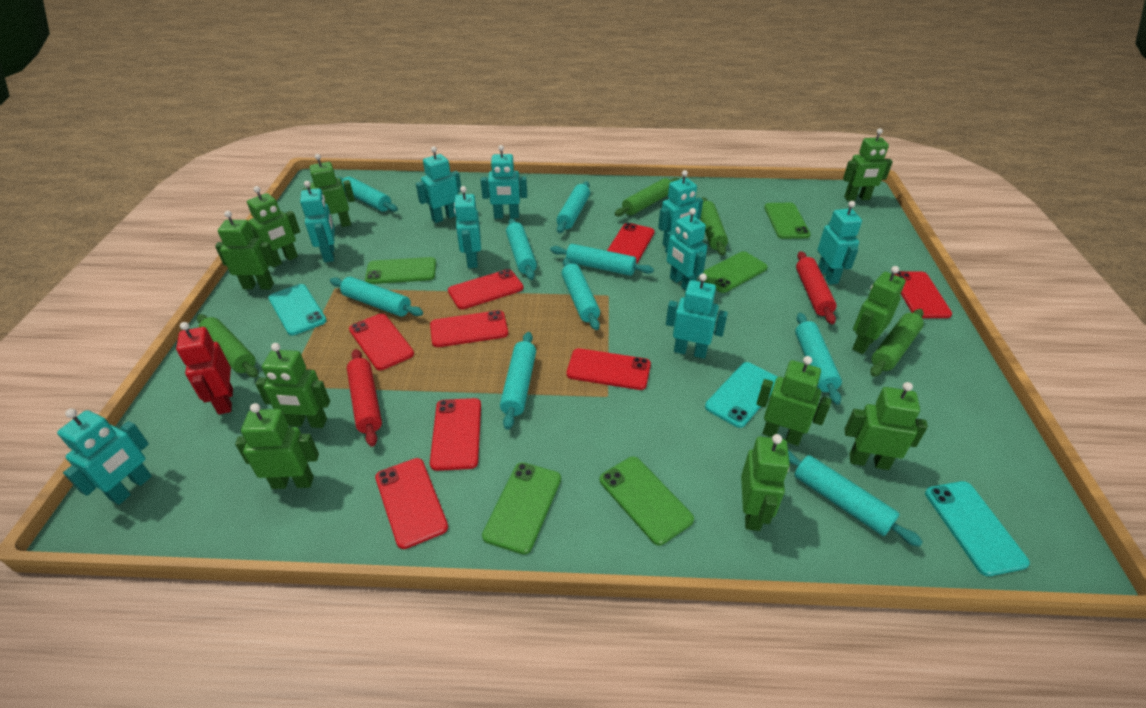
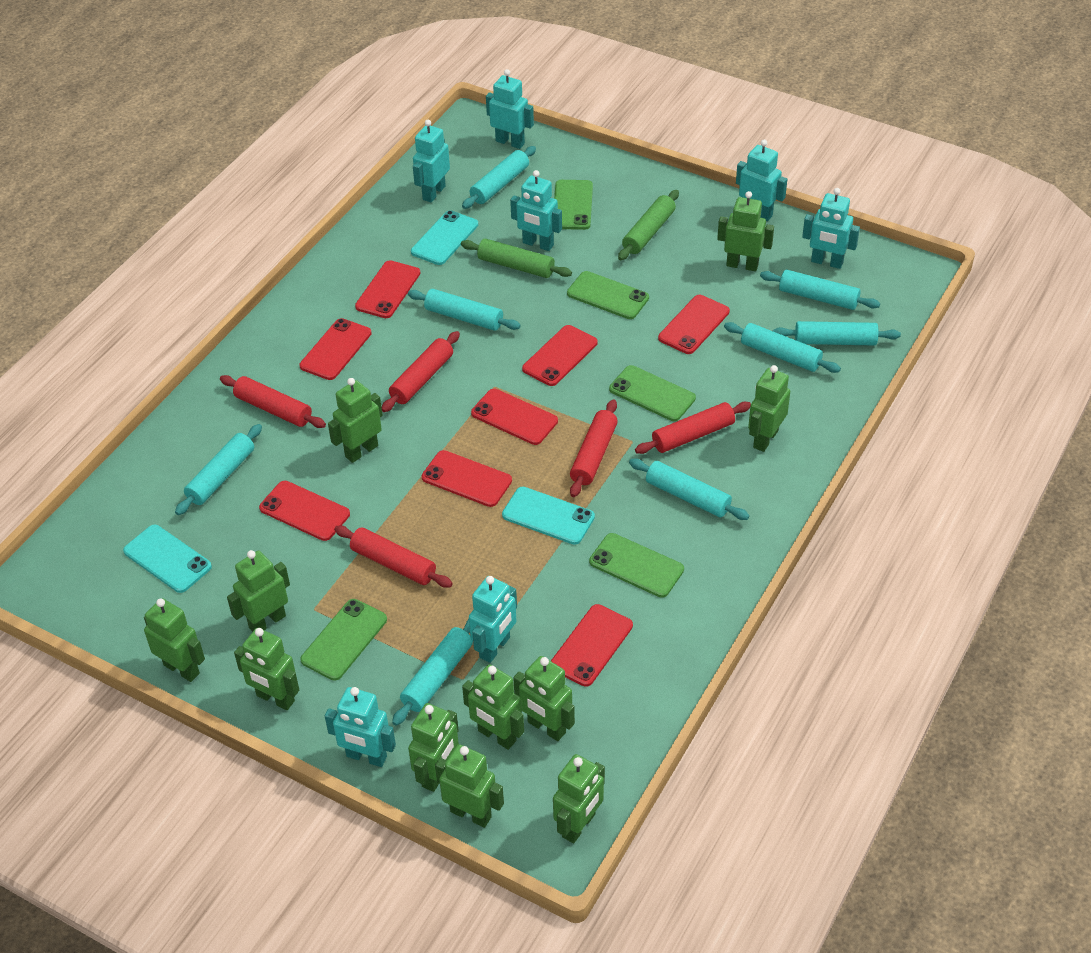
green robot: [215,211,276,289] [235,403,319,489] [247,186,300,267] [255,343,330,428] [302,154,355,227] [741,434,790,531] [757,356,832,446] [843,128,893,201] [845,382,928,470] [852,266,906,354] = 10 -> [144,598,205,682] [227,550,290,632] [234,628,299,710] [328,378,383,463] [408,703,459,792] [435,744,504,828] [462,664,524,750] [513,656,575,741] [553,754,605,844] [717,191,774,271] [748,365,790,452] = 11
green rolling pin: [197,314,258,378] [615,178,679,216] [700,197,728,256] [870,309,924,377] = 4 -> [461,239,572,278] [618,190,679,260] = 2
red robot: [176,322,233,415] = 1 -> none = 0
red rolling pin: [347,349,382,447] [796,251,837,324] = 2 -> [220,375,326,428] [334,525,453,588] [382,331,460,412] [570,399,618,497] [635,402,751,454] = 5
turquoise robot: [57,409,152,505] [300,181,335,262] [416,146,461,223] [454,186,481,268] [481,145,527,219] [658,170,703,247] [665,208,707,291] [666,273,728,359] [817,201,862,284] = 9 -> [325,687,396,767] [413,120,450,203] [469,576,517,663] [486,69,534,149] [510,170,562,251] [736,139,787,221] [802,188,860,269] = 7
turquoise rolling pin: [330,277,423,317] [337,177,398,212] [500,332,536,430] [506,218,537,280] [550,244,654,276] [557,181,590,233] [561,258,600,330] [788,450,923,547] [795,313,842,405] = 9 -> [175,424,262,515] [392,619,473,726] [408,289,521,331] [462,146,536,209] [629,459,750,520] [724,322,841,373] [760,270,880,310] [773,321,901,346] = 8

